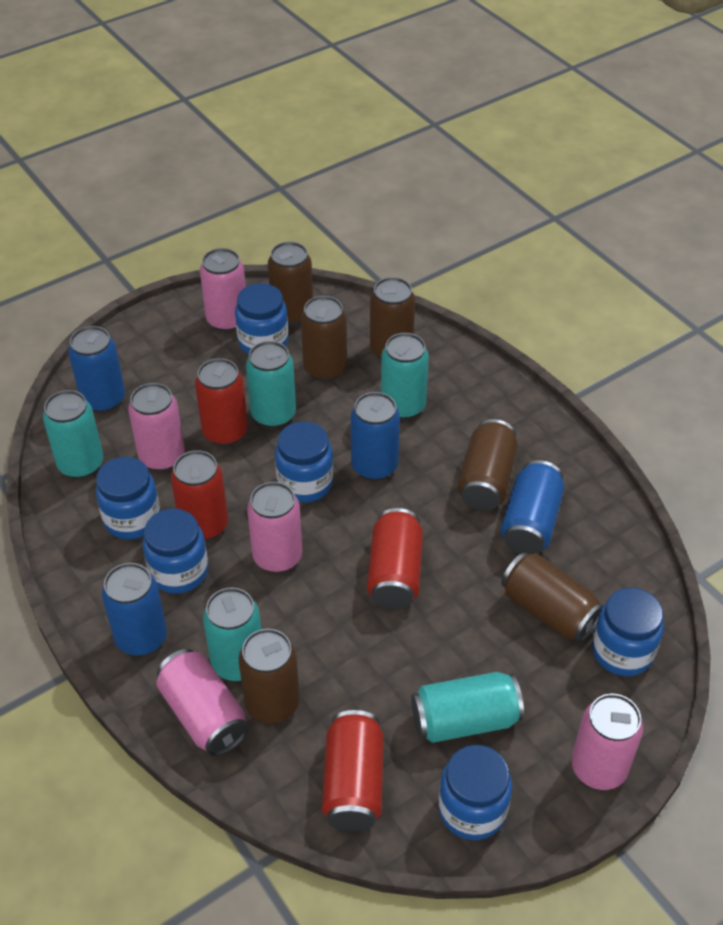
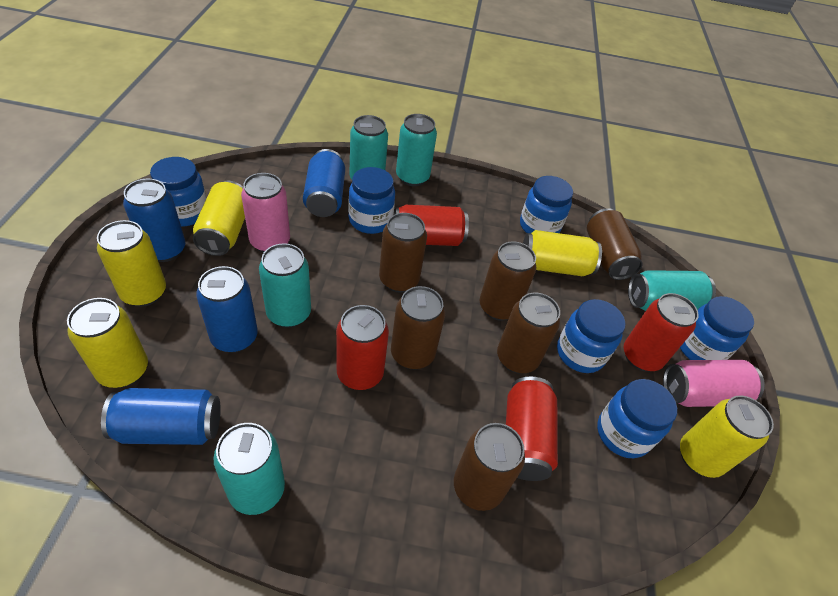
pink can: [128,383,185,471] [156,649,249,756] [200,248,246,332] [247,482,302,573] [572,694,643,790] = 5 -> [241,173,290,253] [663,360,765,407] = 2
yellow can: none = 0 -> [67,298,148,388] [97,220,166,307] [193,181,245,256] [523,230,602,276] [680,395,774,478] = 5

